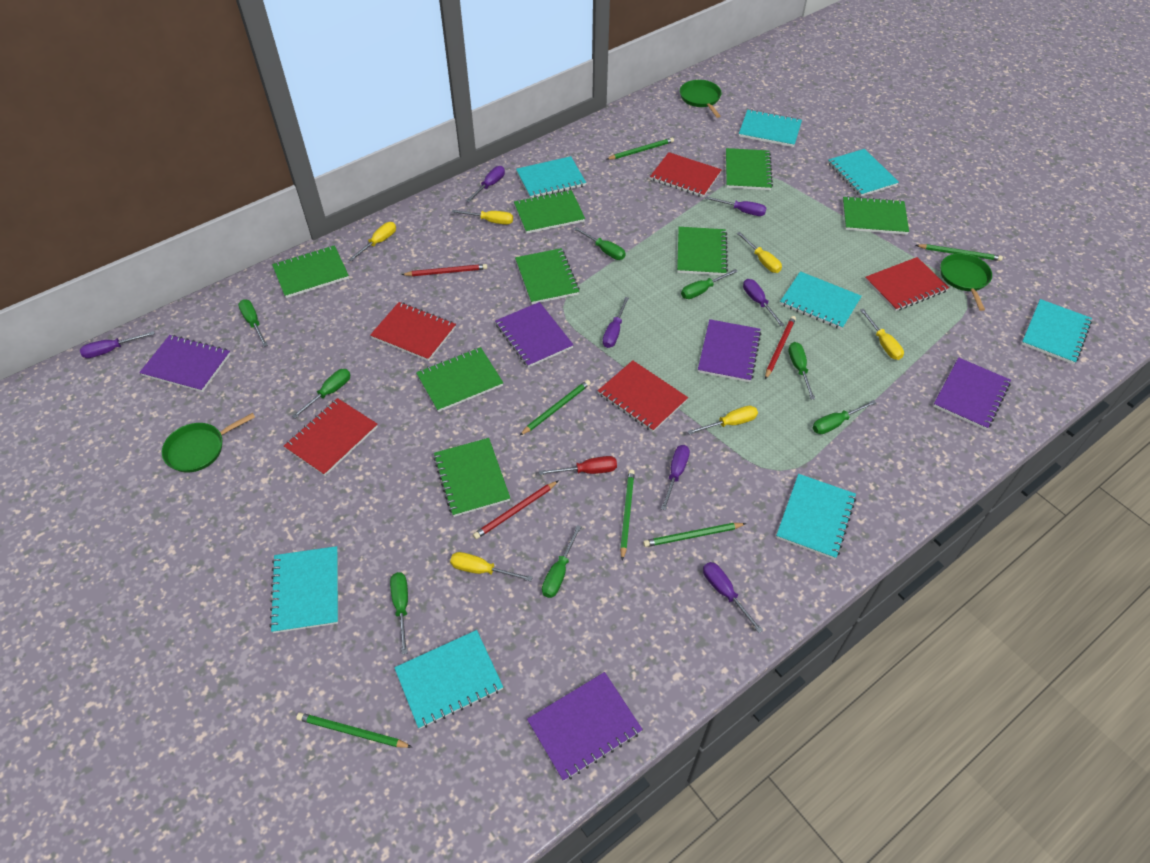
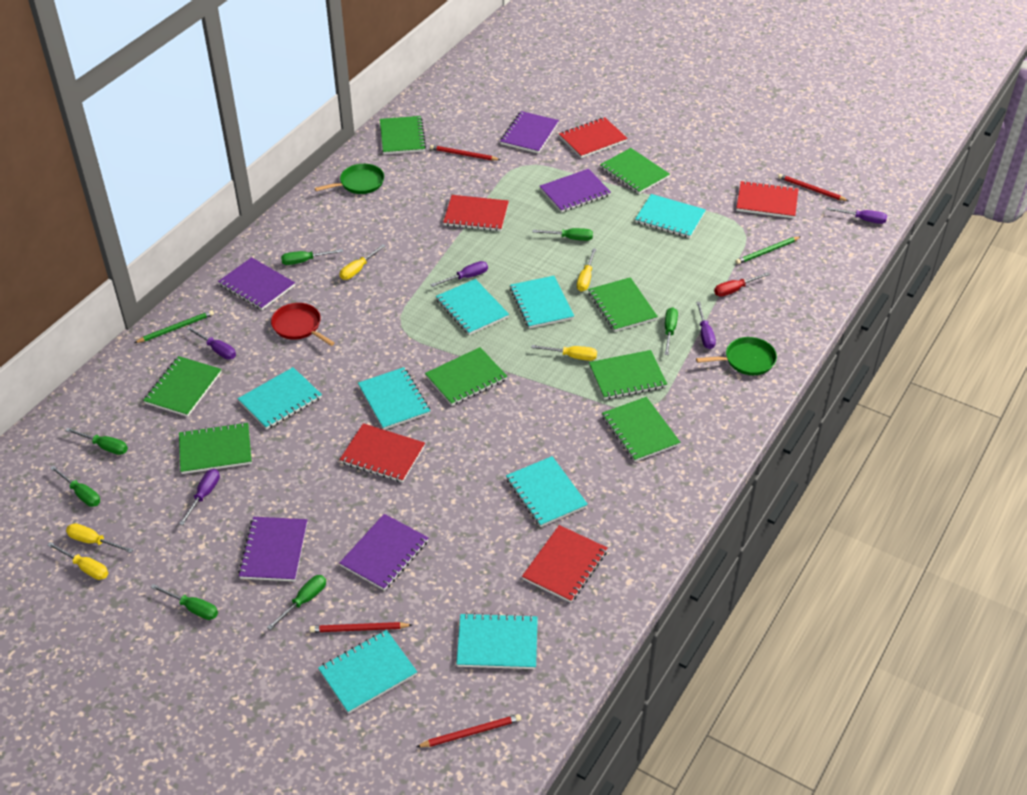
green pan: [162,413,255,472] [680,80,722,118] [940,253,992,311] = 3 -> [315,164,384,194] [696,337,777,375] = 2
green pencil: [296,712,412,748] [519,380,591,436] [607,138,674,160] [620,469,635,561] [643,523,746,547] [916,244,1003,261] = 6 -> [134,310,214,343] [736,236,801,264] = 2
green screwdriver: [238,299,268,347] [292,369,350,418] [390,572,408,655] [542,525,581,598] [574,227,626,260] [681,269,738,299] [789,342,815,400] [813,400,876,434] = 8 -> [50,466,100,507] [65,428,128,455] [151,584,218,620] [267,575,326,630] [281,249,343,265] [532,228,593,241] [665,307,678,355] = 7
purple screwdriver: [80,331,155,358] [466,166,505,202] [603,297,629,348] [661,445,690,510] [703,562,763,633] [705,196,766,216] [743,279,784,326] = 7 -> [179,469,220,526] [186,326,236,359] [431,261,488,287] [696,302,716,349] [826,207,887,224] = 5
red pan: none = 0 -> [271,303,335,346] = 1
red pencil: [402,264,487,276] [473,481,558,539] [765,316,796,379] = 3 -> [309,622,412,632] [417,714,521,747] [430,145,500,161] [778,174,849,201] = 4
yellow screwdriver: [348,222,396,261] [450,552,533,581] [452,210,513,225] [688,406,758,435] [737,232,782,273] [860,309,904,360] = 6 -> [47,542,108,580] [66,523,133,553] [340,244,385,280] [531,345,597,361] [577,248,596,292] = 5

